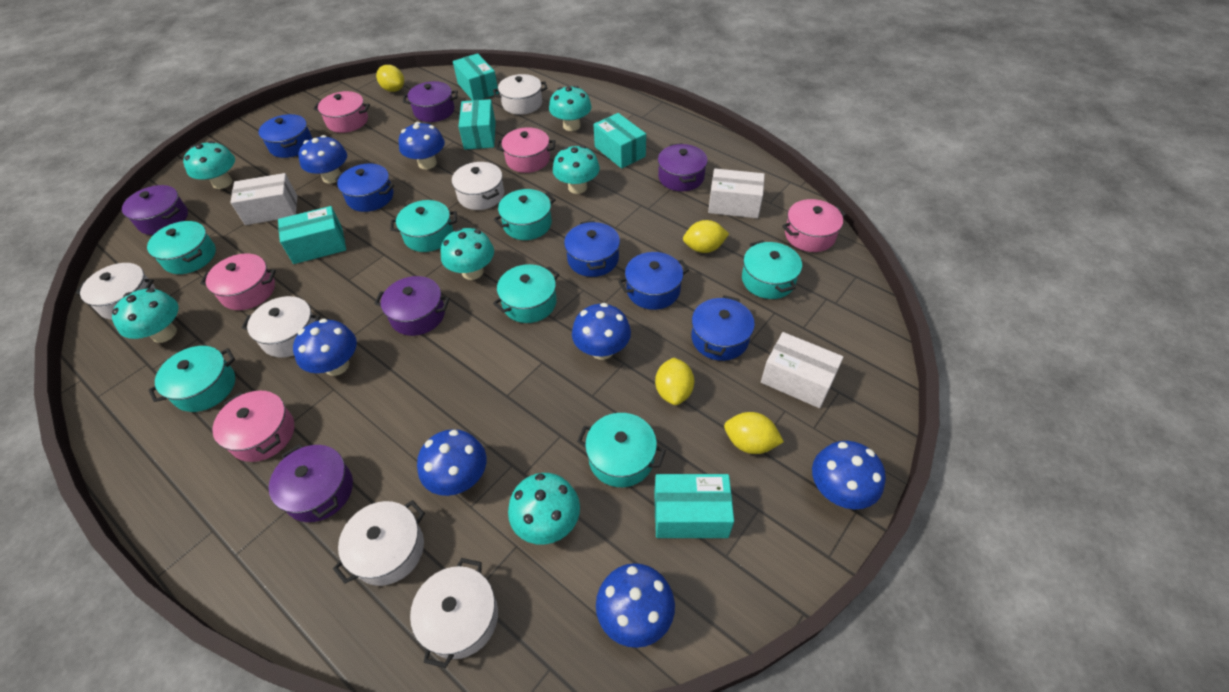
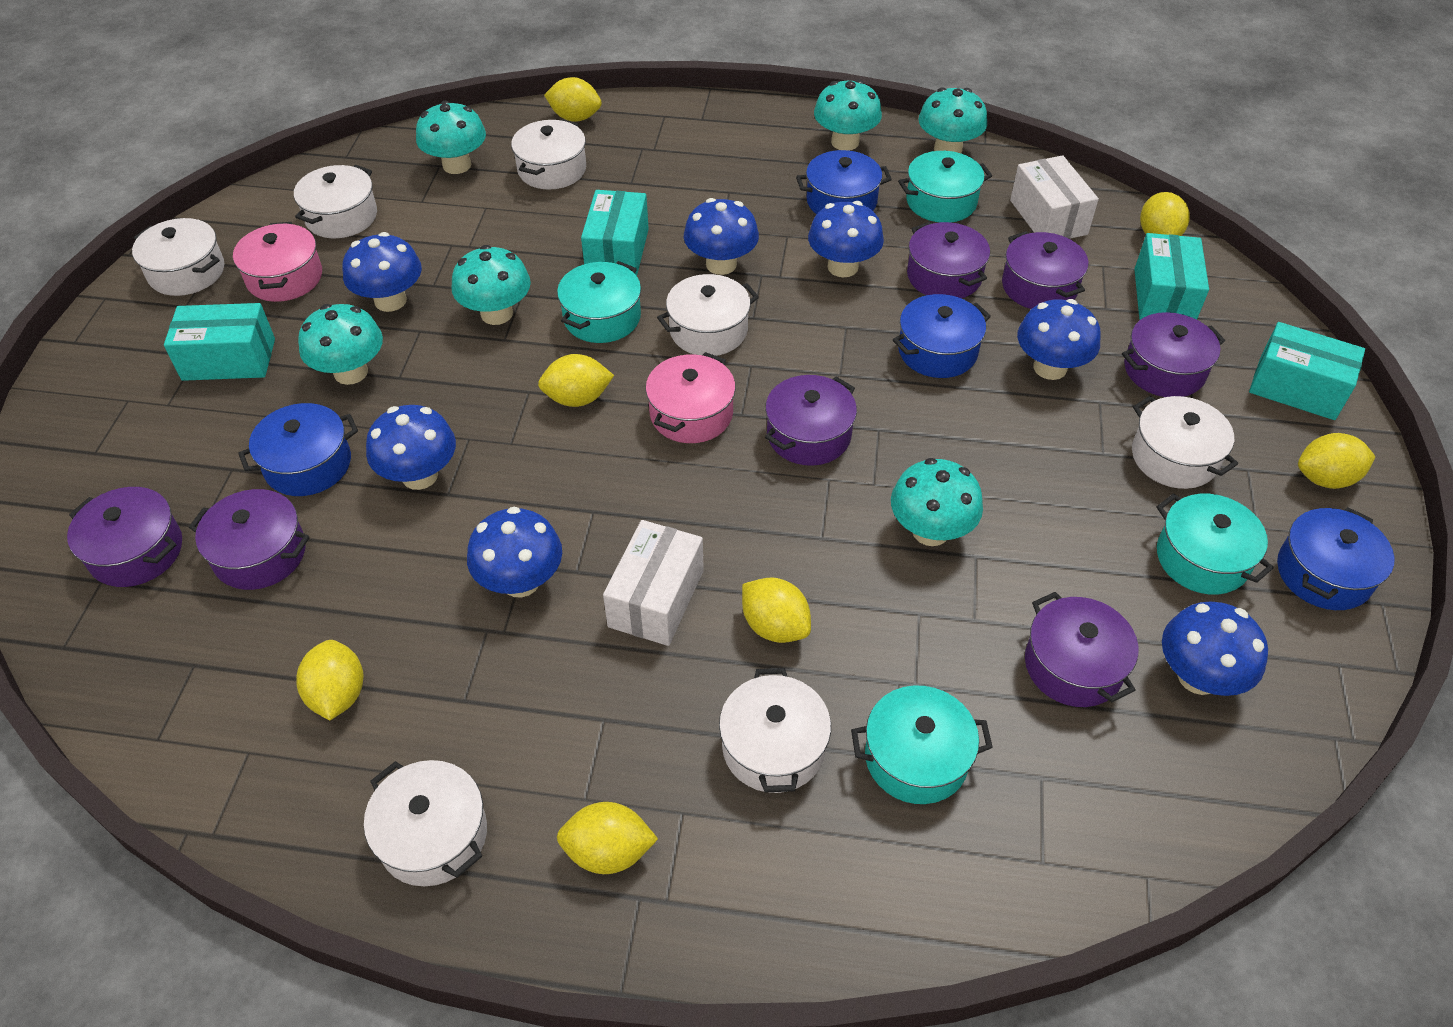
blue pot: [259,114,313,158] [335,163,394,212] [564,220,620,277] [618,252,689,310] [691,295,755,361] = 5 -> [238,403,358,496] [796,150,892,214] [893,294,991,378] [1277,507,1395,610] = 4
pink pot: [200,253,276,310] [212,391,294,462] [313,91,370,133] [496,127,556,173] [782,199,846,252] = 5 -> [233,222,322,302] [646,352,736,443] = 2
purple pot: [122,185,188,235] [269,444,353,522] [374,276,450,336] [403,81,458,122] [658,143,708,191] = 5 -> [67,487,182,587] [189,489,310,590] [765,375,857,466] [907,222,990,299] [1002,231,1088,309] [1025,592,1138,707] [1122,312,1225,397] = 7
turquoise box: [278,206,346,264] [453,53,499,100] [458,99,496,150] [593,113,646,168] [654,474,734,538] = 5 -> [164,303,275,381] [581,190,649,276] [1134,233,1209,320] [1249,322,1365,420] = 4
turquoise pot: [147,221,216,274] [148,346,235,412] [390,200,457,252] [493,264,560,323] [494,189,556,240] [577,413,666,487] [742,240,802,299] = 7 -> [557,261,641,343] [851,686,993,804] [898,151,992,222] [1156,493,1274,595] = 4
white box: [230,173,297,225] [708,169,765,218] [761,332,843,408] = 3 -> [603,520,704,646] [1010,155,1099,239] = 2
white pot: [76,263,156,320] [241,296,321,358] [333,500,425,586] [410,558,498,668] [452,162,504,210] [493,74,547,115] = 6 -> [132,218,224,296] [294,165,377,238] [364,760,487,886] [511,119,586,190] [657,274,759,356] [719,668,831,793] [1132,396,1238,489] = 7
yellow lemon: [376,65,404,92] [655,358,694,405] [683,220,729,253] [724,412,784,454] = 4 -> [296,640,364,720] [538,354,614,407] [544,77,602,122] [557,802,658,874] [742,578,811,643] [1140,192,1189,236] [1298,433,1376,489] = 7

